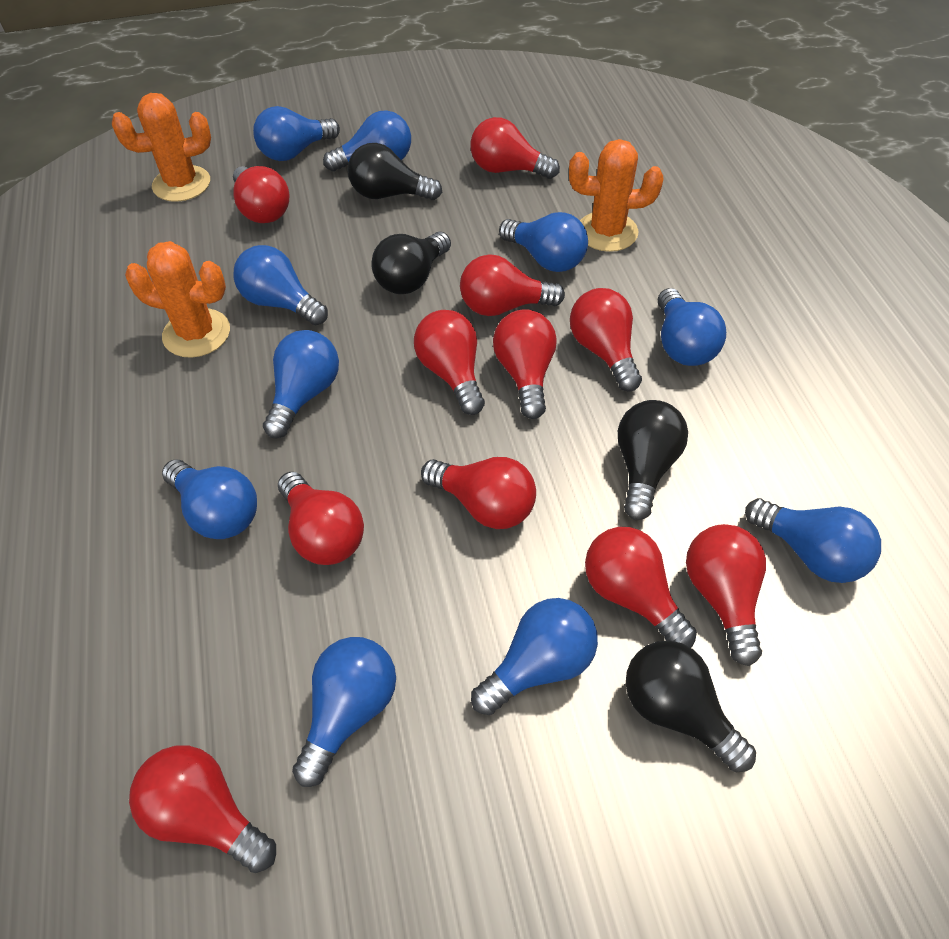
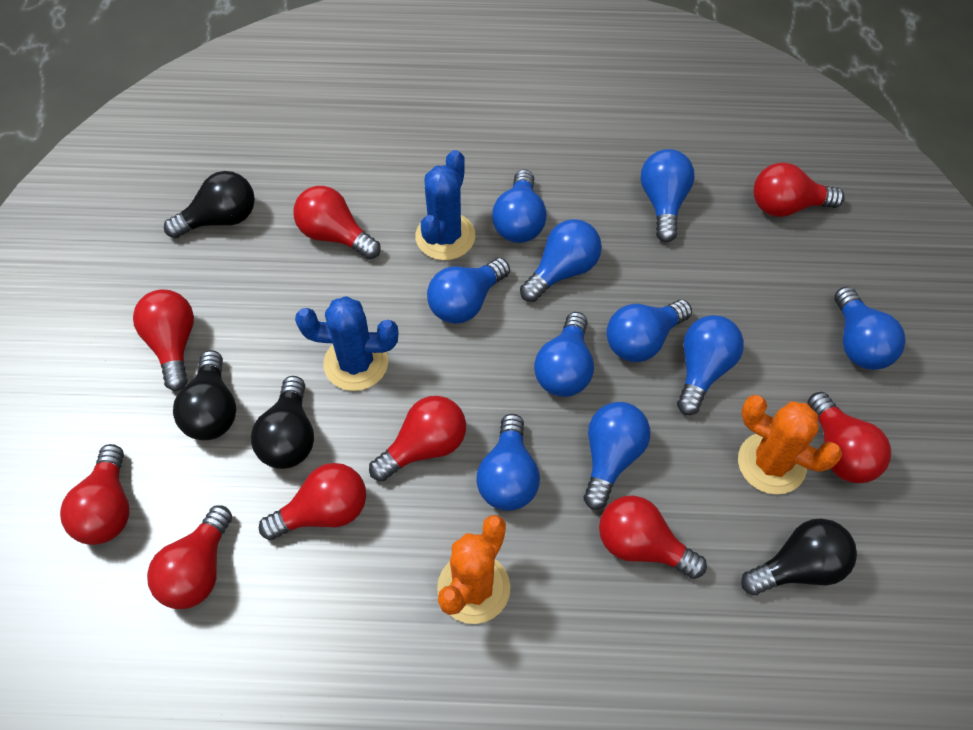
blue cactus: none = 0 -> [295,296,399,391] [415,150,475,260] = 2
orange cactus: [112,93,211,202] [125,241,230,358] [569,139,664,252] = 3 -> [437,515,510,624] [738,395,842,494] = 2
red light bulb: [129,745,276,873] [233,166,289,223] [278,472,364,565] [414,310,485,415] [421,457,536,529] [460,254,565,316] [470,117,560,179] [493,309,557,419] [570,288,642,392] [585,527,697,648] [686,524,766,666] = 11 -> [60,444,129,545] [133,290,194,391] [147,505,232,609] [259,463,366,540] [293,186,381,259] [369,396,466,481] [599,496,707,579] [753,162,845,217] [807,392,891,483] = 9

